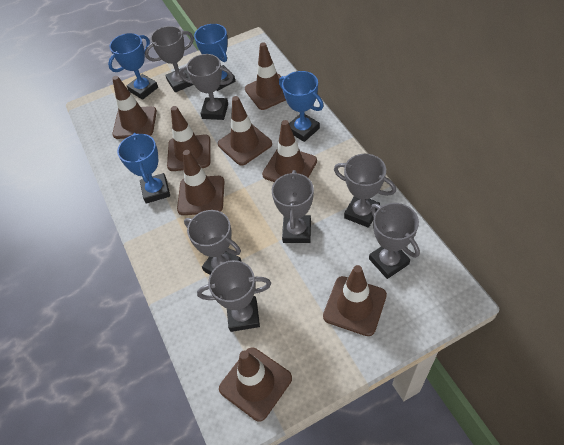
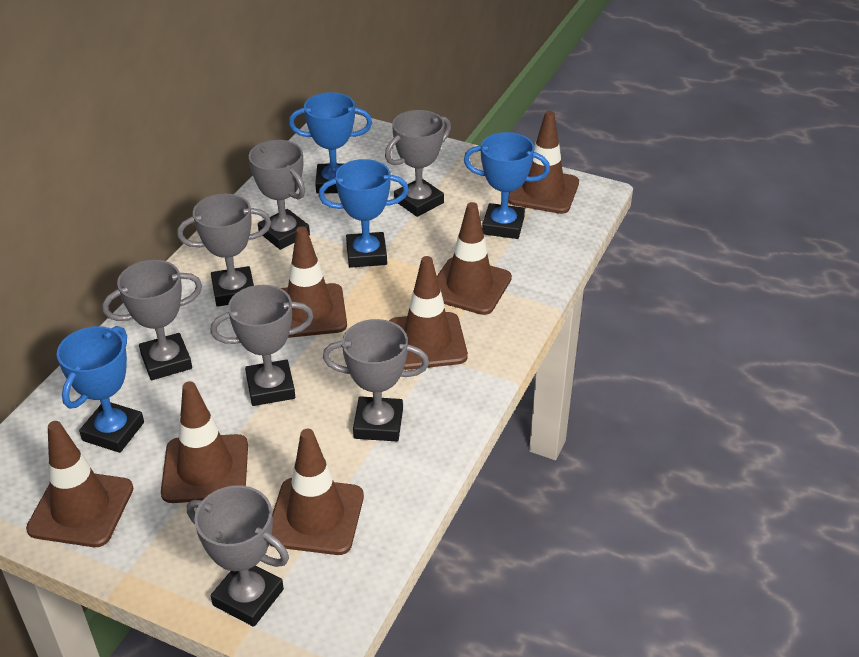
brown traffic cone: [112,76,157,139] [167,106,211,171] [177,150,225,215] [218,96,272,166] [219,347,292,421] [245,42,286,110] [262,120,317,182] [323,265,387,336] = 8 -> [26,421,133,547] [161,381,248,503] [269,429,364,555] [281,226,347,338] [389,256,468,370] [437,202,512,315] [508,111,579,214] = 7

